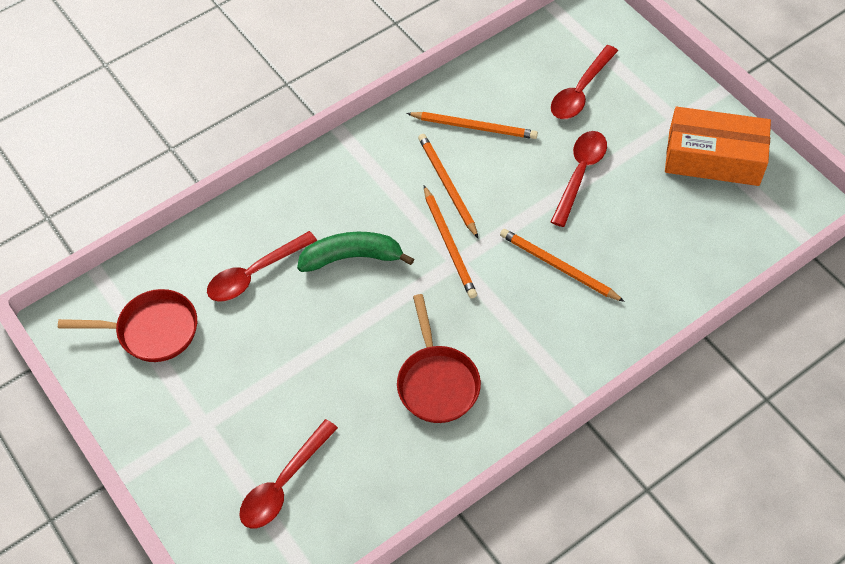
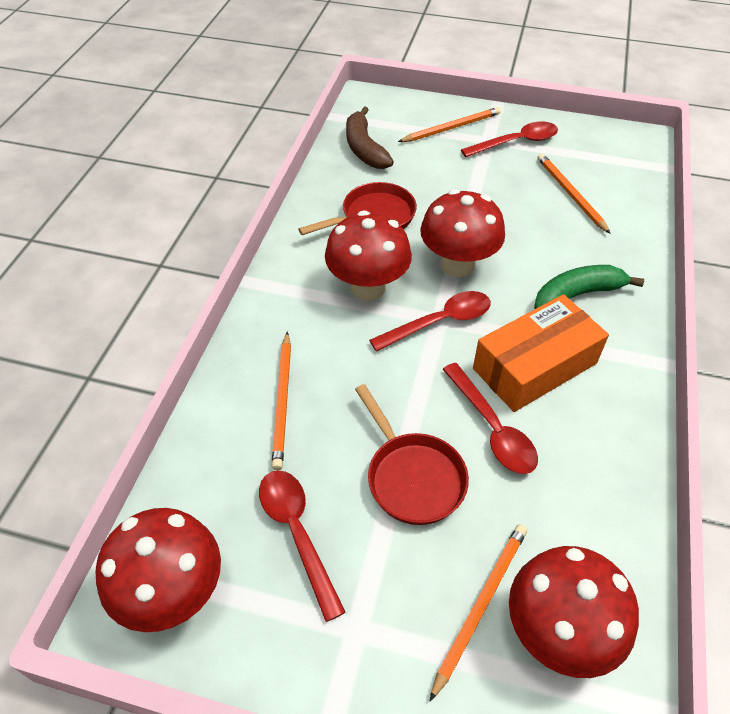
brown banana: none = 0 -> [346,106,394,169] = 1
red mushroom: none = 0 -> [96,508,221,632] [325,210,412,301] [420,189,505,277] [509,546,639,678] = 4

